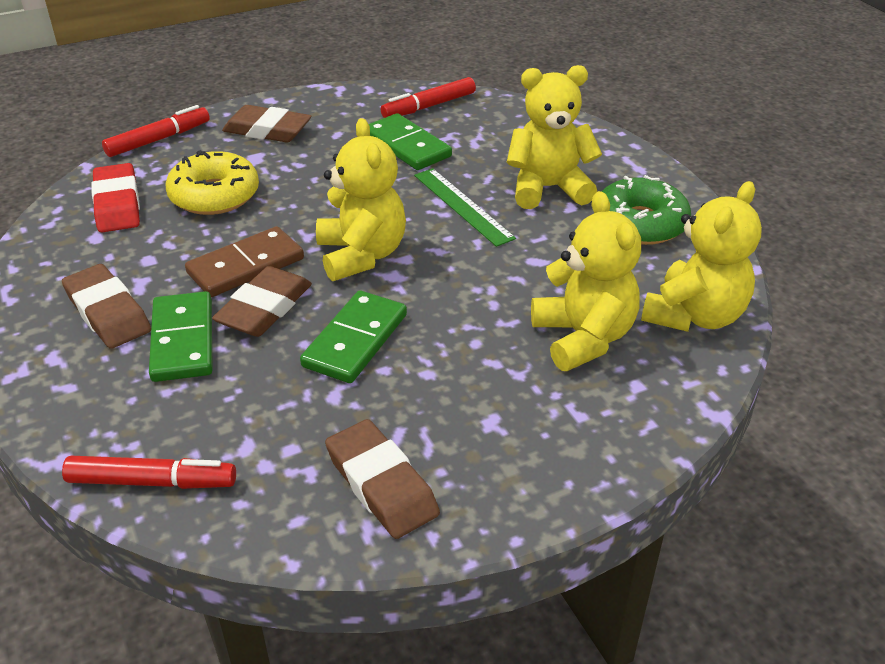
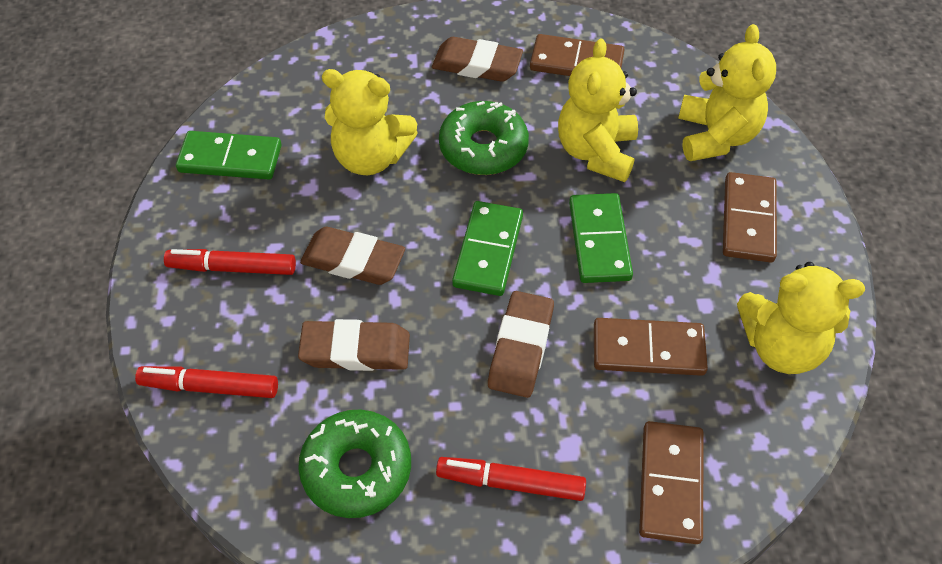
brown domino: [185,226,304,297] = 1 -> [530,34,625,76] [594,318,708,376] [639,421,704,544] [723,172,777,263] = 4
green donut: [601,175,691,245] = 1 -> [298,410,411,518] [439,101,529,175] = 2
green ruler: [414,168,516,247] = 1 -> none = 0
red eraser: [91,163,140,232] = 1 -> none = 0
yellow donut: [165,150,259,215] = 1 -> none = 0

